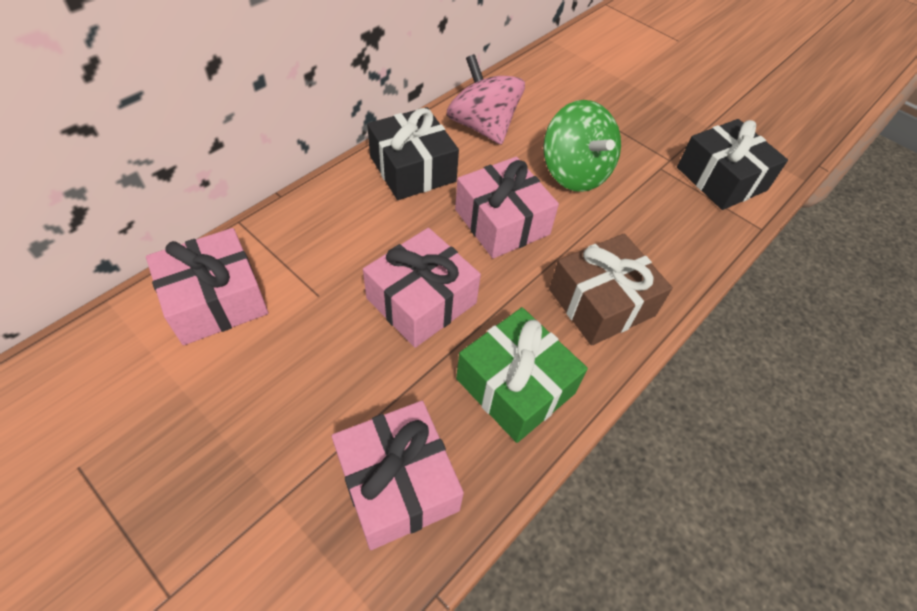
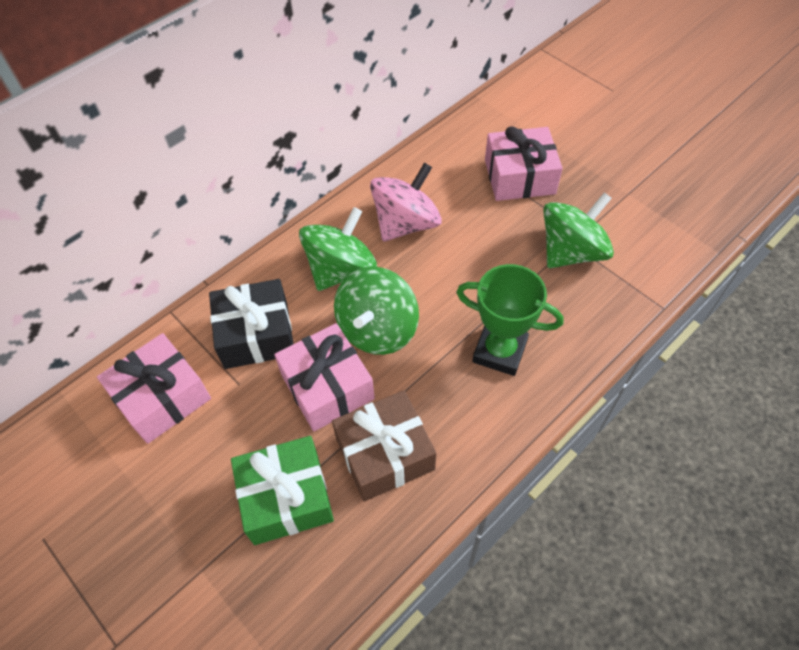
black gift: [367,107,459,200] [677,119,788,210] = 2 -> [209,279,294,369] = 1
green spinning top: [543,100,621,192] = 1 -> [299,207,377,291] [334,267,419,355] [543,192,614,268] = 3
green trophy: none = 0 -> [456,264,563,376] = 1
pink gift: [146,228,268,345] [332,401,464,550] [363,228,481,348] [455,157,559,259] = 4 -> [97,333,211,444] [274,323,375,431] [485,126,563,201] = 3

